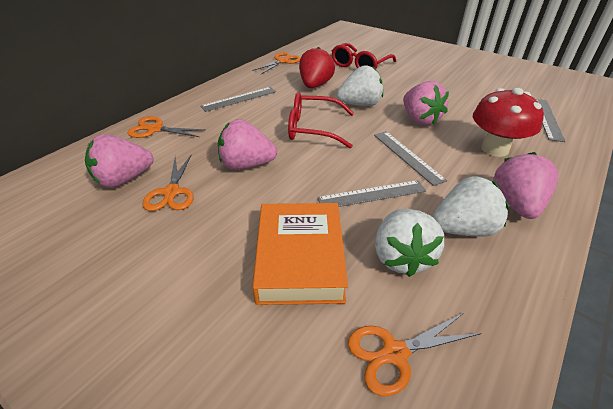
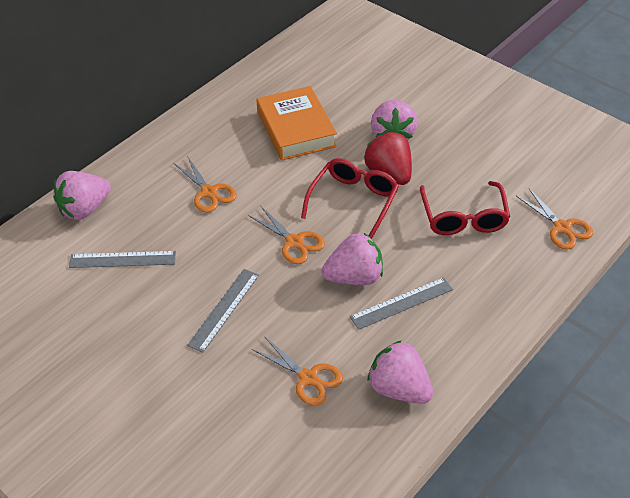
grey ruler: [200,87,276,112] [317,180,426,207] [374,131,447,186] [536,99,565,142] = 4 -> [69,251,176,268] [187,269,259,353] [350,277,453,330] = 3
red mushroom: [473,88,544,157] = 1 -> none = 0
white strawberry: [337,65,383,106] [375,209,444,277] [432,176,509,237] = 3 -> none = 0

